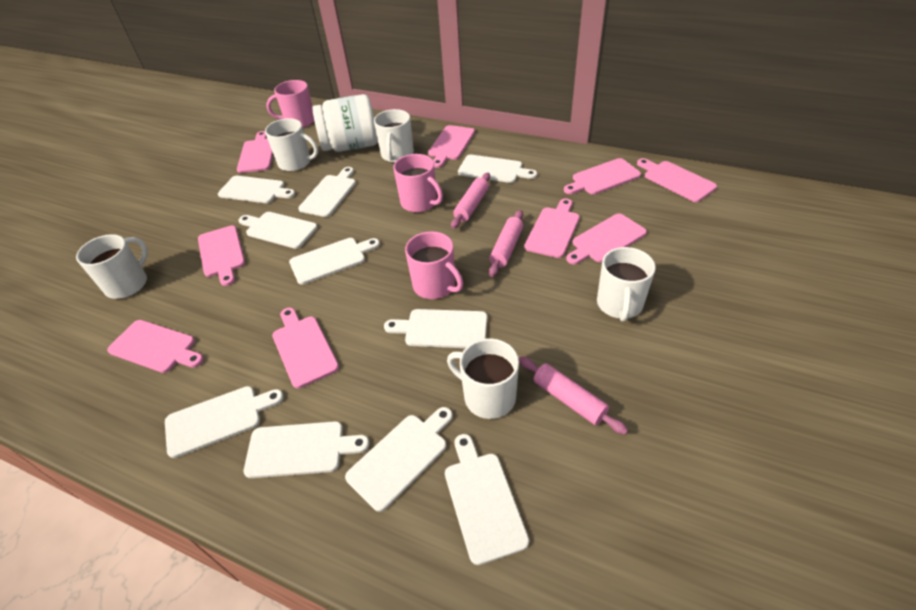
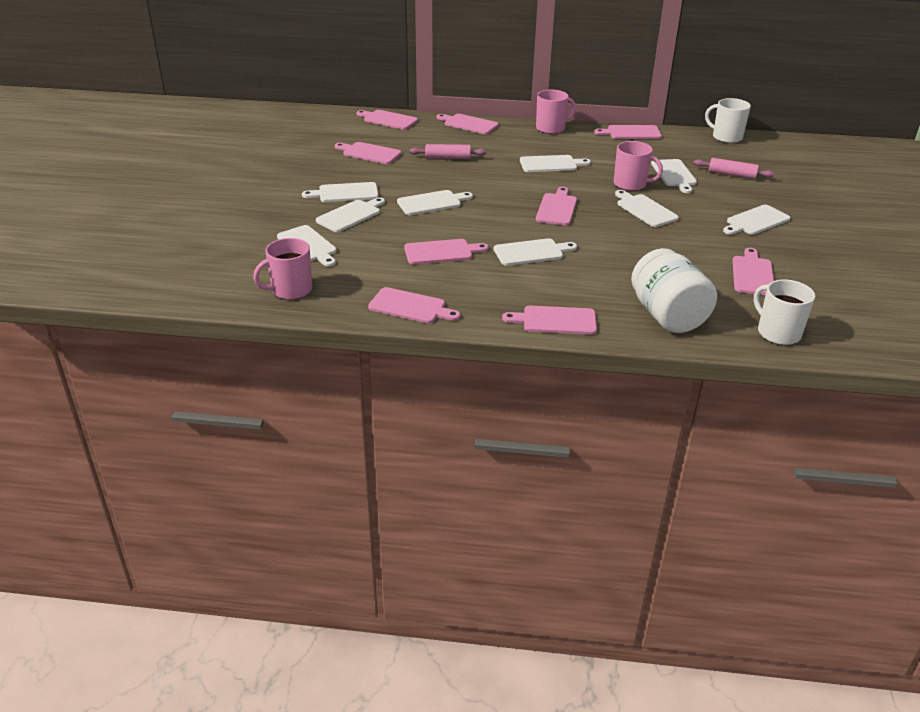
pink rolling pin: [451,173,490,229] [489,210,523,277] [519,356,628,435] = 3 -> [410,144,486,159] [694,158,774,179] = 2
white cutting board: [165,386,284,458] [218,176,295,203] [238,212,318,249] [244,421,370,478] [289,238,380,285] [298,167,356,217] [345,407,453,512] [384,309,488,348] [445,434,529,565] [458,155,537,183] = 10 -> [277,225,337,267] [302,182,379,202] [316,197,385,232] [397,190,473,215] [494,238,577,266] [520,155,591,172] [615,190,679,227] [651,159,697,193] [723,205,790,235] = 9
white mug: [76,234,148,299] [265,118,318,172] [374,109,414,163] [447,338,519,419] [597,247,656,322] = 5 -> [705,98,751,143] [754,280,815,345] = 2

